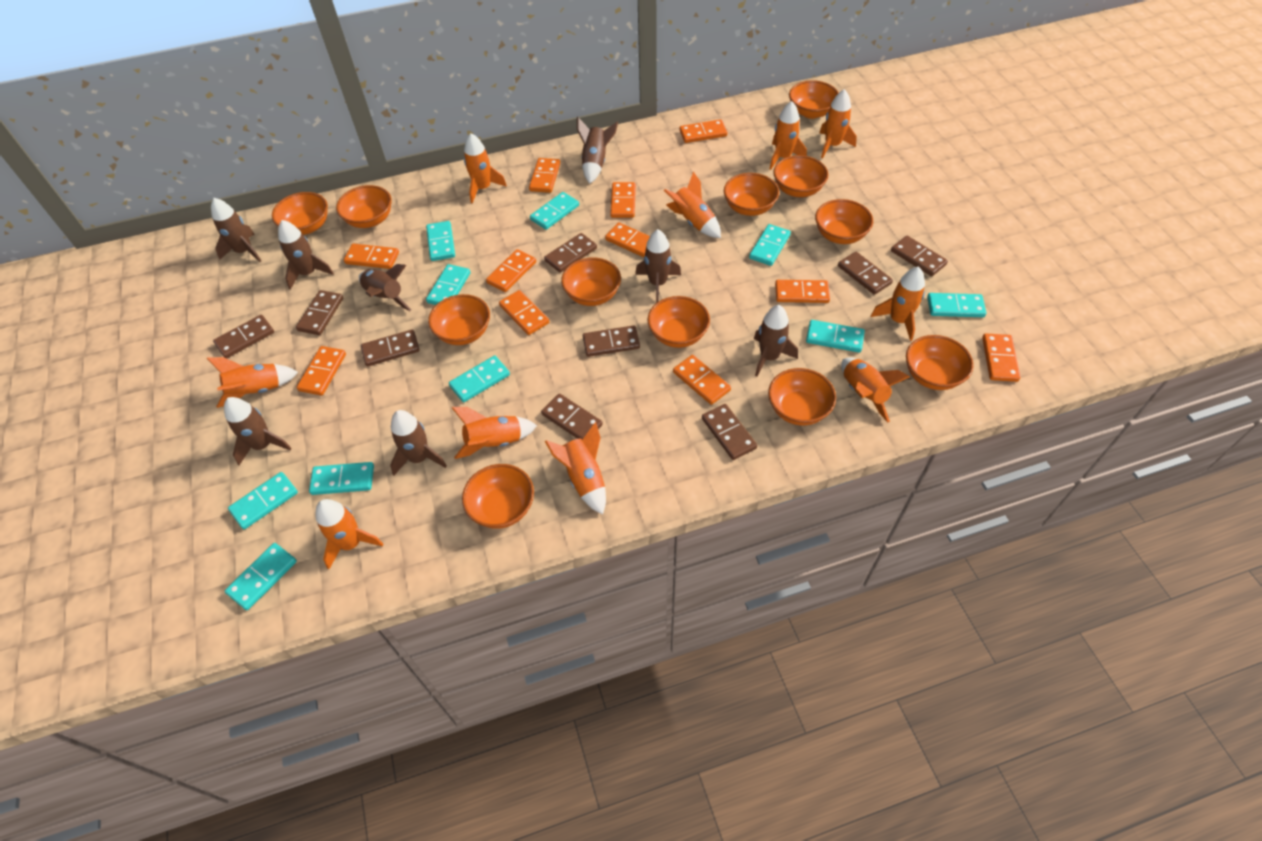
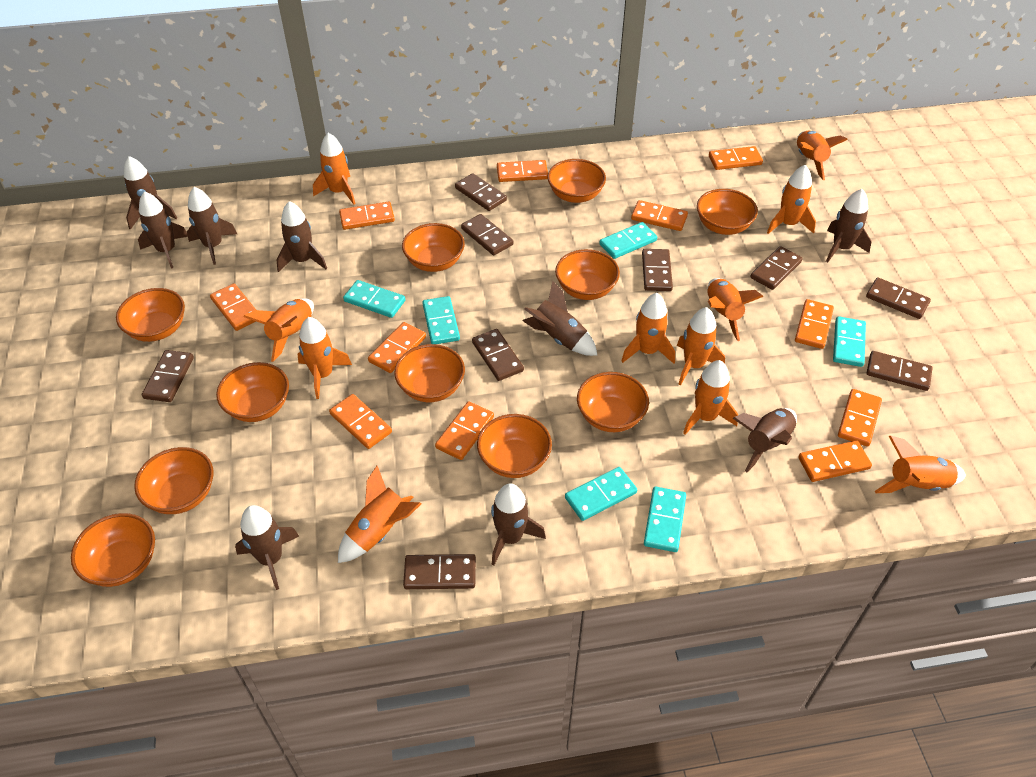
brown rocket: [211,198,261,262] [224,397,292,465] [278,220,334,290] [359,264,411,311] [390,410,447,475] [577,117,618,184] [635,229,681,303] [754,305,798,376] = 8 -> [124,156,177,230] [138,191,188,269] [187,187,237,265] [235,505,299,590] [277,201,327,272] [491,483,546,565] [523,281,598,356] [733,408,797,472] [826,189,871,262] = 9
orange bowl: [272,192,328,235] [336,185,392,228] [428,294,490,345] [462,464,534,529] [561,258,621,306] [647,296,710,348] [724,173,779,216] [768,368,836,426] [773,155,828,197] [789,80,839,119] [815,199,873,244] [906,335,974,390] = 12 -> [71,513,155,587] [116,288,185,342] [134,447,213,514] [216,362,289,422] [394,344,465,402] [402,223,465,272] [477,414,552,478] [547,159,606,203] [555,249,620,300] [577,372,649,432] [697,189,758,235] = 11
orange rocket: [207,357,298,408] [316,499,383,569] [451,407,537,459] [464,133,507,204] [545,422,606,515] [664,172,721,238] [770,101,807,170] [819,89,857,158] [841,357,910,422] [871,267,925,341] = 10 -> [244,298,314,362] [297,317,352,399] [313,133,356,205] [338,466,421,563] [622,293,675,364] [677,307,725,385] [683,360,738,435] [707,278,763,341] [767,165,816,234] [797,131,848,180] [875,436,966,493] = 11
turquoise domino: [225,543,297,610] [228,472,298,529] [309,462,374,495] [426,221,455,261] [426,264,470,305] [449,356,510,402] [530,192,579,230] [749,224,791,266] [806,320,865,352] [927,293,986,317] = 10 -> [343,280,405,318] [422,296,460,344] [565,467,637,521] [600,222,657,259] [644,487,686,552] [833,316,866,367] = 6

